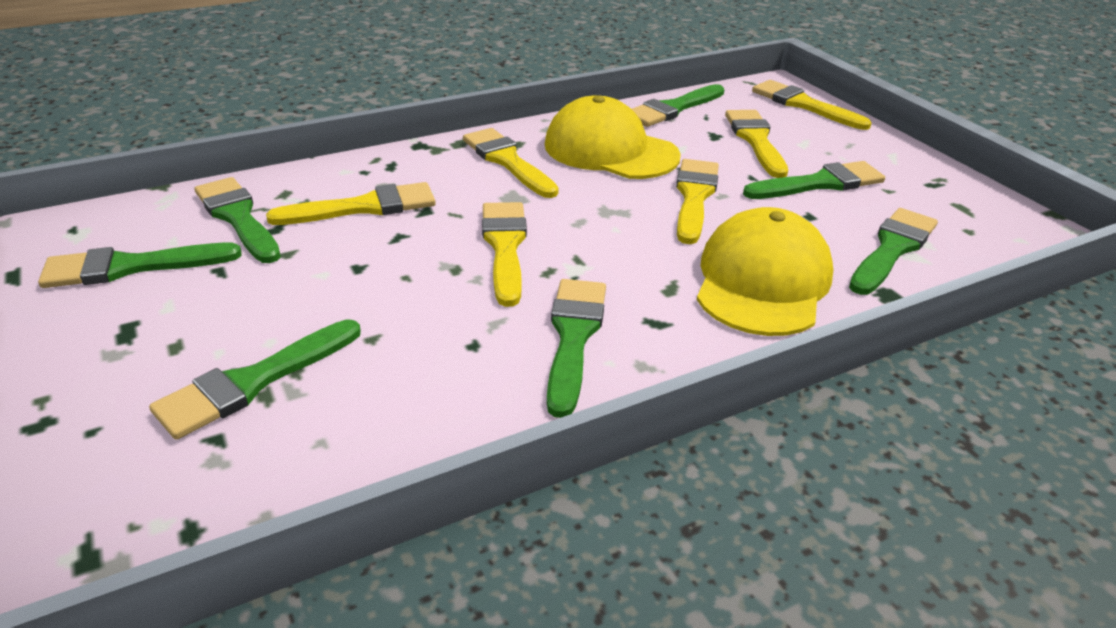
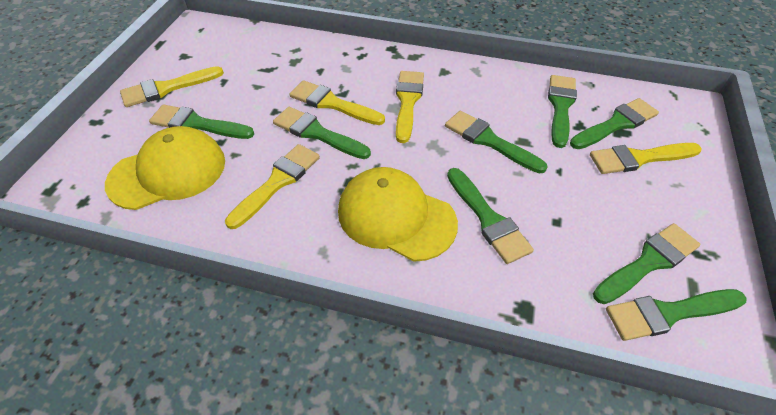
green brush: [38,243,242,288] [149,319,361,440] [195,177,281,263] [547,279,606,418] [632,84,724,127] [743,161,885,199] [849,208,938,295] = 7 -> [149,104,254,139] [273,107,371,159] [445,111,548,174] [447,168,534,264] [548,75,577,148] [570,98,659,149] [593,223,700,304] [606,289,747,341] = 8
yellow brush: [266,182,436,225] [463,128,559,198] [482,202,527,307] [676,159,719,244] [725,110,788,178] [752,80,871,130] = 6 -> [120,66,224,107] [225,144,320,229] [289,80,385,125] [396,71,424,143] [590,143,702,174] = 5

